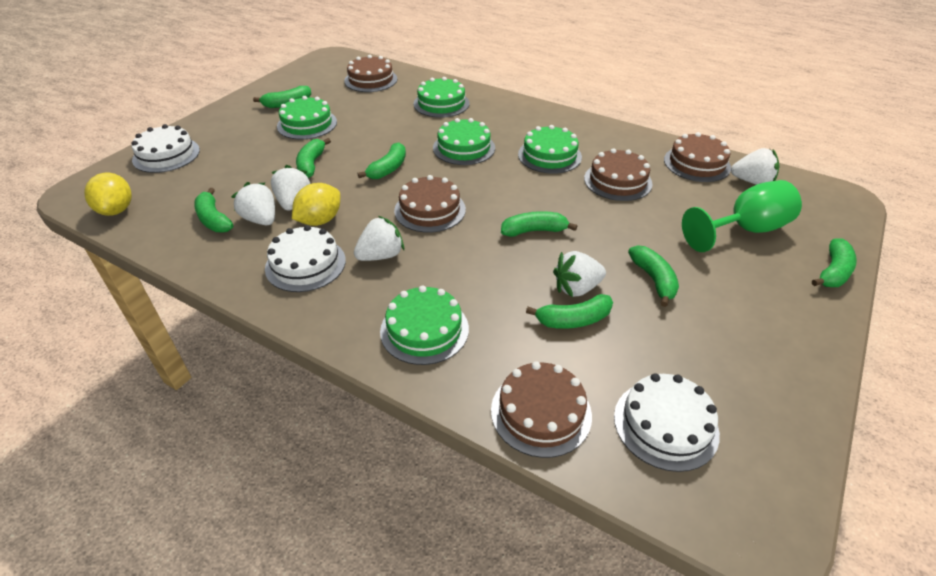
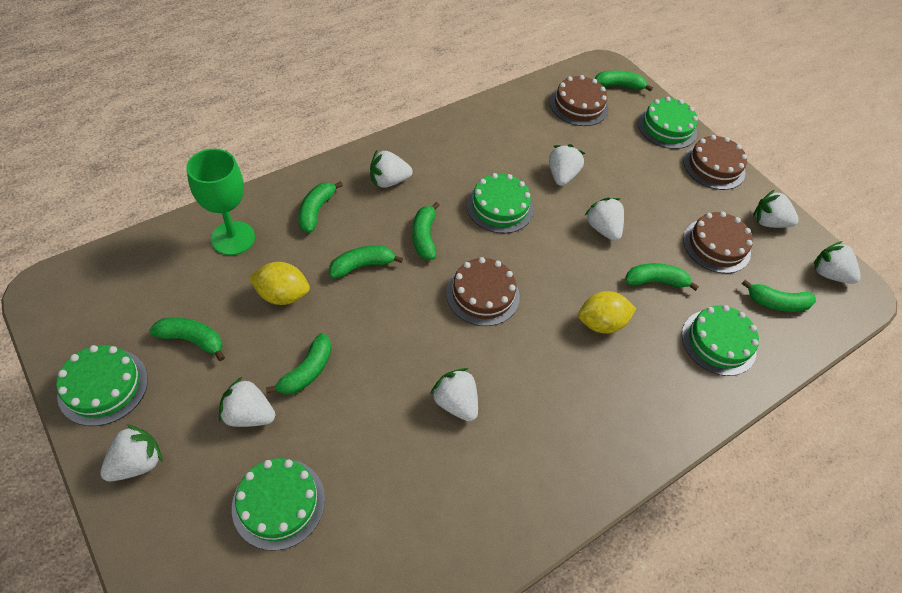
brown cake: [344,55,397,92] [394,175,466,233] [491,361,592,458] [584,148,653,201] [664,132,731,182] = 5 -> [446,257,520,326] [550,75,608,126] [683,135,747,190] [683,212,753,273] = 4
white cake: [131,124,200,173] [265,225,346,292] [614,373,720,472] = 3 -> none = 0
white strawberry: [231,182,275,225] [271,165,311,211] [354,216,404,261] [553,251,606,297] [731,148,780,185] = 5 -> [100,424,163,481] [219,377,275,427] [370,150,413,188] [430,368,478,422] [549,144,586,186] [584,198,624,241] [753,189,799,228] [814,241,861,284] = 8

